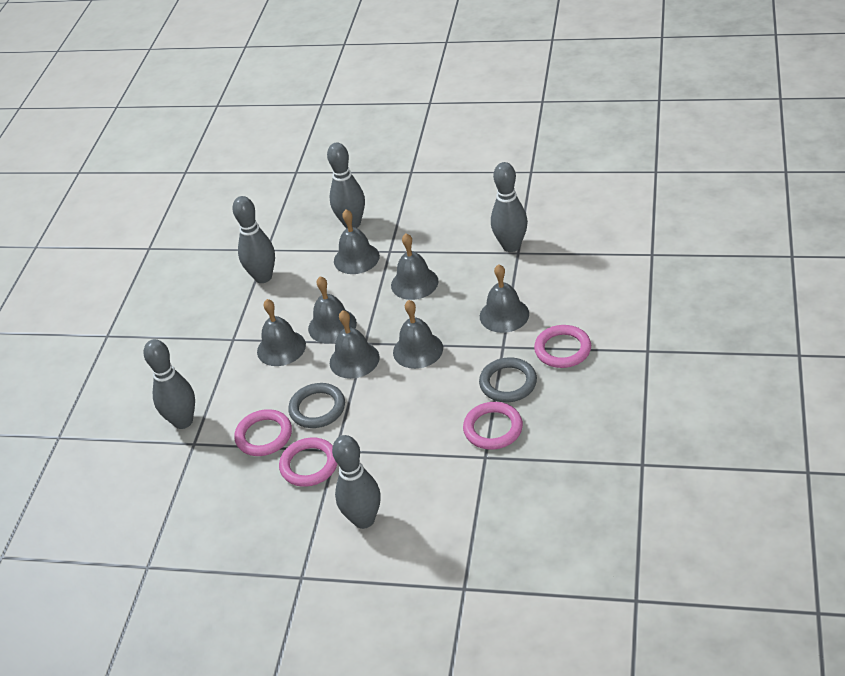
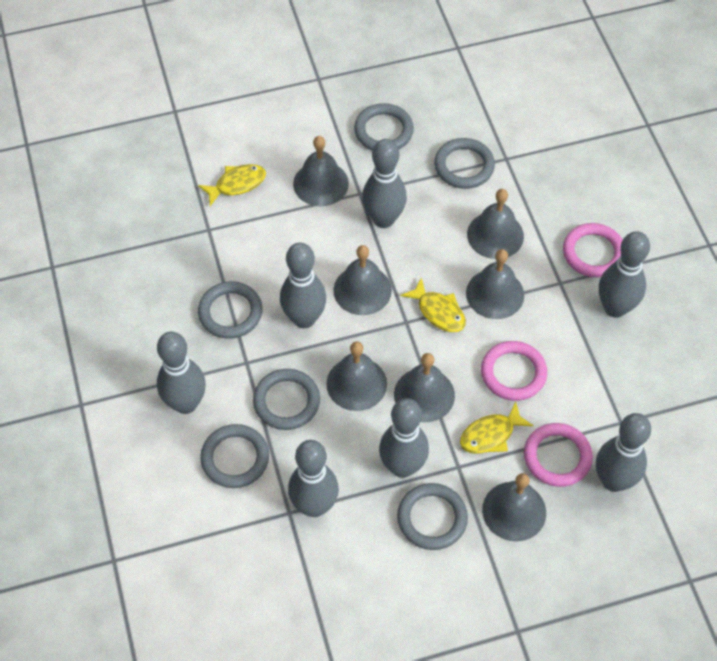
grey bowling pin: [144,339,195,429] [232,196,275,283] [327,143,365,228] [332,435,381,529] [491,162,528,252] = 5 -> [157,332,206,414] [280,242,326,328] [288,440,339,517] [362,139,407,228] [379,398,429,478] [596,413,651,492] [599,231,650,318] = 7
grey ring: [288,383,345,428] [479,357,537,402] = 2 -> [198,281,263,339] [200,424,269,488] [253,369,320,430] [354,103,414,151] [397,483,468,550] [434,138,495,189] = 6
pink ring: [234,409,292,456] [279,438,337,487] [463,402,523,450] [534,325,591,368] = 4 -> [481,341,547,401] [524,423,593,487] [563,223,623,278] = 3
yellow fish: none = 0 -> [198,164,266,206] [401,277,466,332] [460,402,534,453] = 3

